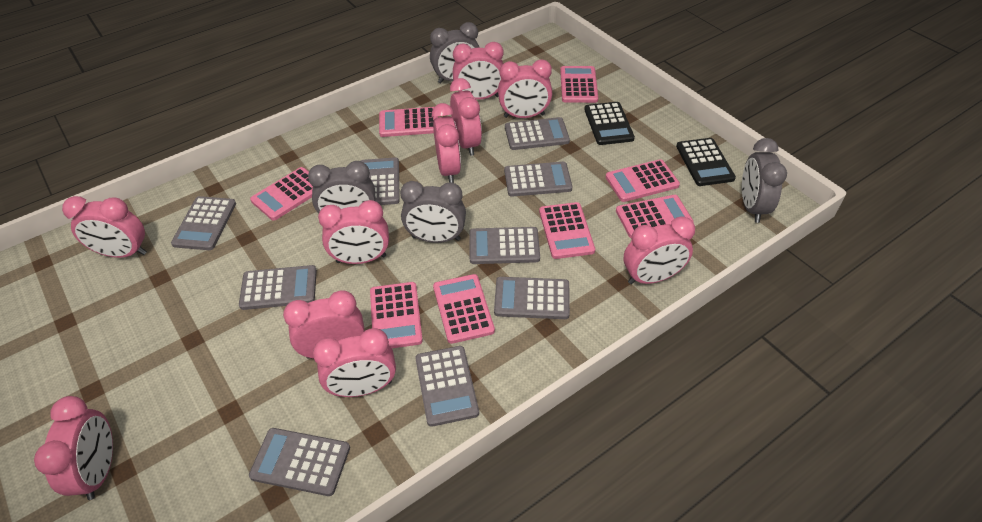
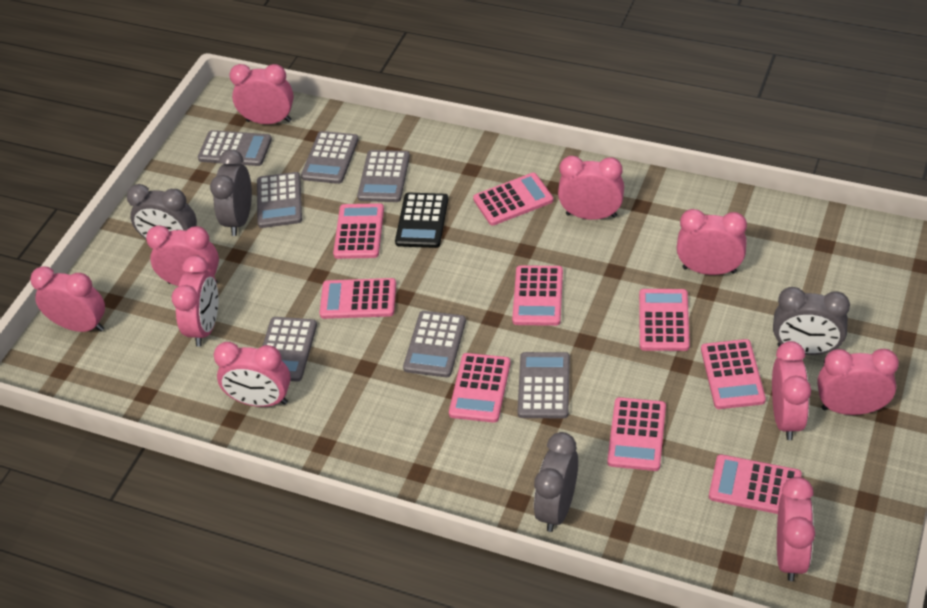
black calculator: [584,102,635,145] [676,138,736,186] = 2 -> [395,193,448,248] = 1
grey calculator: [171,196,236,250] [239,265,317,310] [249,428,350,496] [361,157,400,205] [415,346,479,427] [469,227,540,264] [494,277,570,319] [504,162,572,197] [505,117,570,150] = 9 -> [198,130,272,166] [257,172,302,228] [263,317,317,382] [301,131,359,184] [357,150,410,202] [403,311,466,377] [517,352,570,419] = 7
pink calculator: [250,167,313,220] [370,282,423,348] [379,107,438,137] [433,274,495,344] [539,202,595,259] [560,66,598,103] [606,159,680,202] [616,195,694,238] = 8 -> [319,278,396,319] [333,203,384,259] [449,353,511,423] [473,173,553,226] [512,265,563,326] [607,397,666,471] [639,289,690,351] [701,339,766,409] [709,454,802,514] = 9

